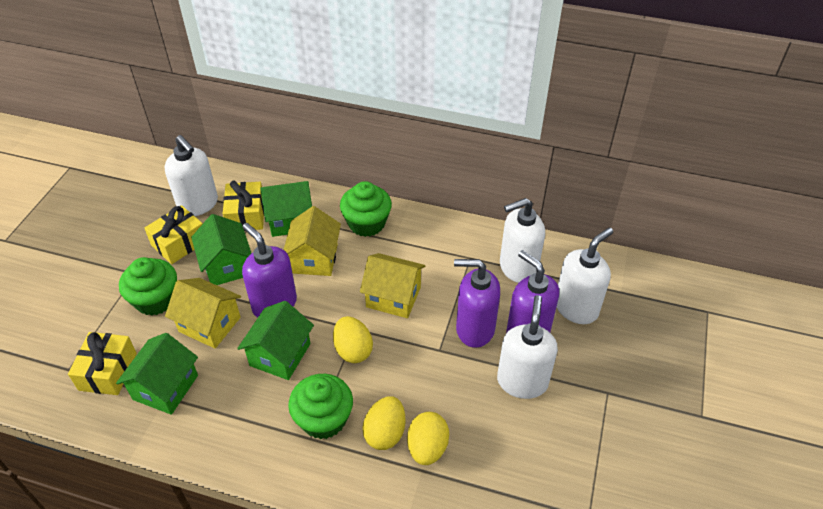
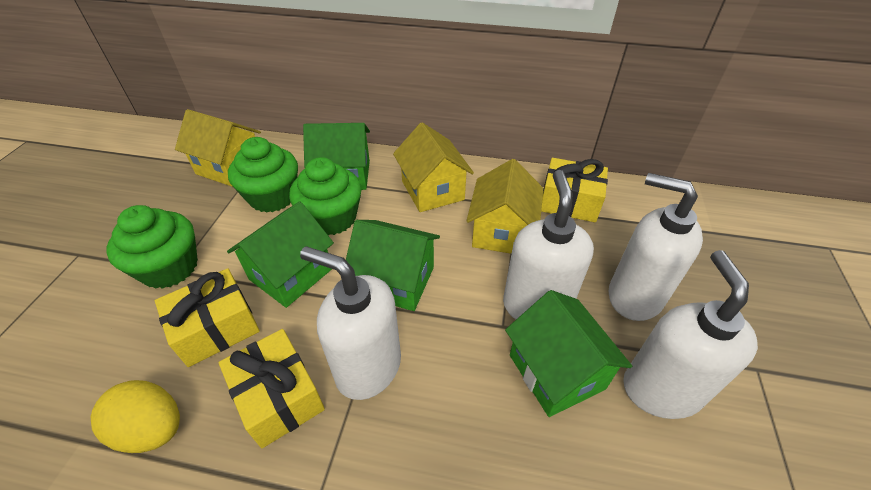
purple soap dispenser: [242,223,297,318] [454,259,500,348] [506,250,559,333] = 3 -> none = 0
yellow egg: [333,316,373,363] [362,396,406,450] [407,412,449,465] = 3 -> [91,380,180,453] = 1

